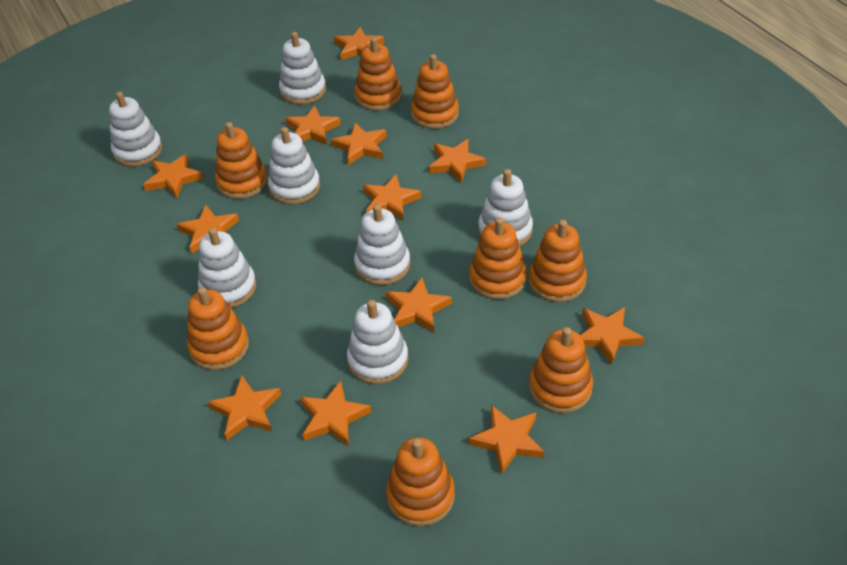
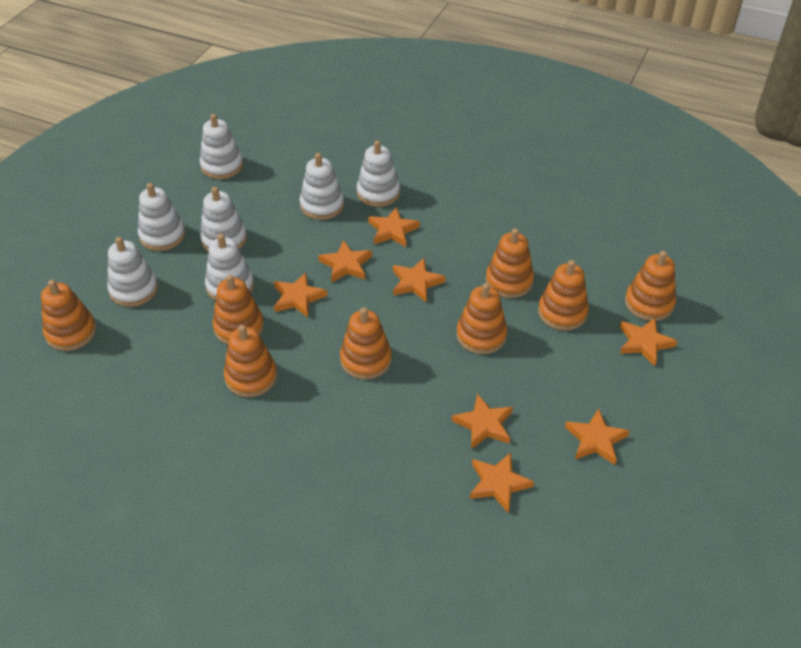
orange star: [143,154,204,198] [176,205,239,254] [208,375,281,441] [285,106,341,145] [300,381,371,447] [331,123,387,165] [334,27,384,60] [363,174,422,220] [386,277,452,332] [429,139,486,183] [469,405,544,474] [580,307,644,365] = 12 -> [274,272,327,317] [318,240,372,283] [368,207,420,247] [393,258,445,302] [452,394,513,449] [470,452,534,513] [565,408,630,465] [620,318,677,366] = 8

